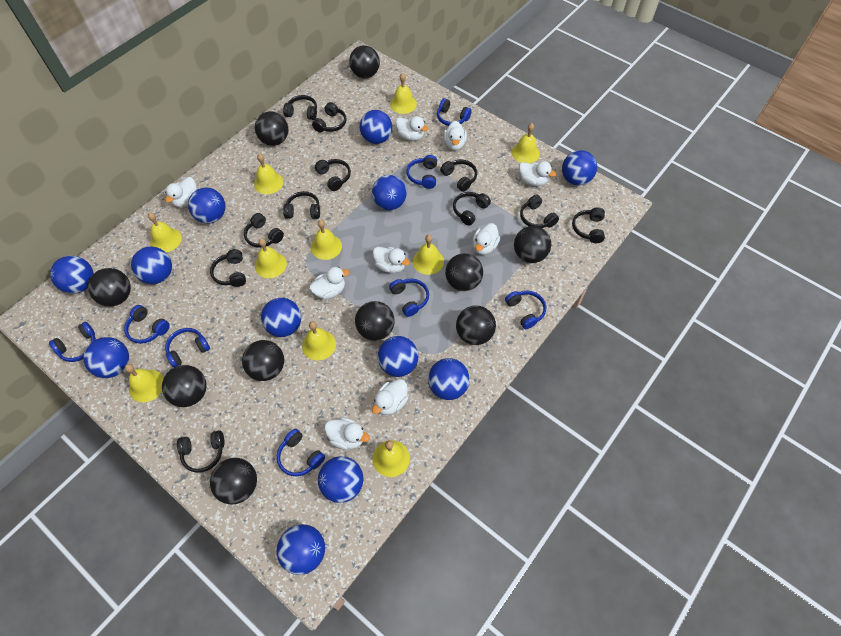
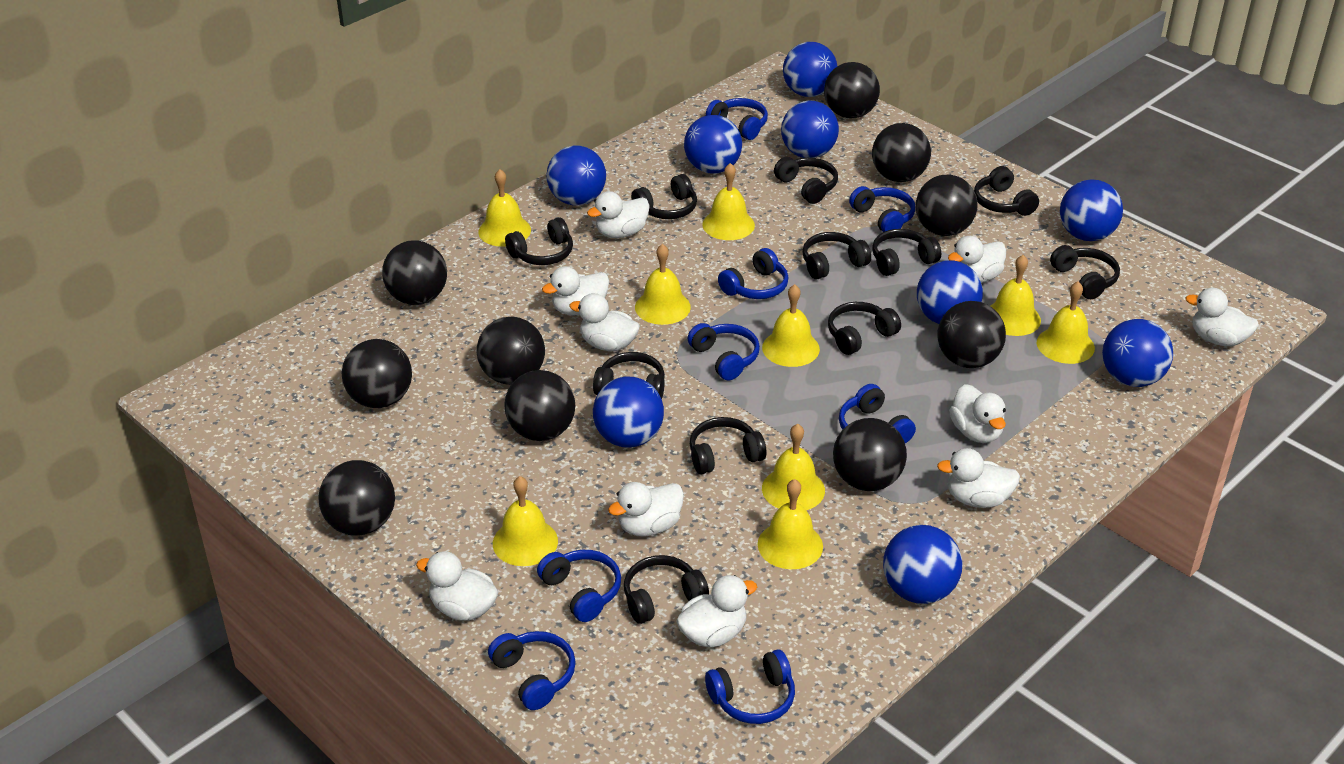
blue ball: [50,256,94,294] [83,337,129,378] [131,246,172,284] [188,187,225,224] [261,298,301,337] [277,524,325,575] [318,456,363,503] [359,110,392,144] [372,175,407,210] [378,336,418,377] [428,358,470,400] [562,150,597,185] = 12 -> [546,145,606,206] [593,376,664,448] [684,115,742,174] [781,100,839,158] [783,42,837,97] [883,525,962,604] [917,260,983,324] [1060,179,1123,241] [1102,319,1173,387] = 9
white duck: [165,177,197,207] [309,267,350,300] [324,417,370,450] [372,379,409,415] [373,247,410,273] [396,116,428,141] [443,121,467,150] [473,223,500,255] [519,161,556,186] = 9 -> [416,551,498,621] [542,266,609,315] [569,293,640,351] [587,191,650,238] [608,482,684,537] [676,575,757,647] [937,448,1020,508] [948,236,1006,283] [949,384,1006,443] [1185,288,1259,346] = 10
yellow bell: [125,364,164,402] [148,213,182,253] [254,154,283,194] [255,238,287,278] [302,321,336,360] [311,220,342,260] [372,440,410,477] [390,73,417,114] [413,235,444,275] [511,123,540,163] = 10 -> [478,169,531,247] [493,476,558,566] [635,244,691,325] [702,163,755,240] [757,479,823,569] [762,284,820,367] [762,424,825,510] [990,255,1041,336] [1037,281,1095,364] = 9

